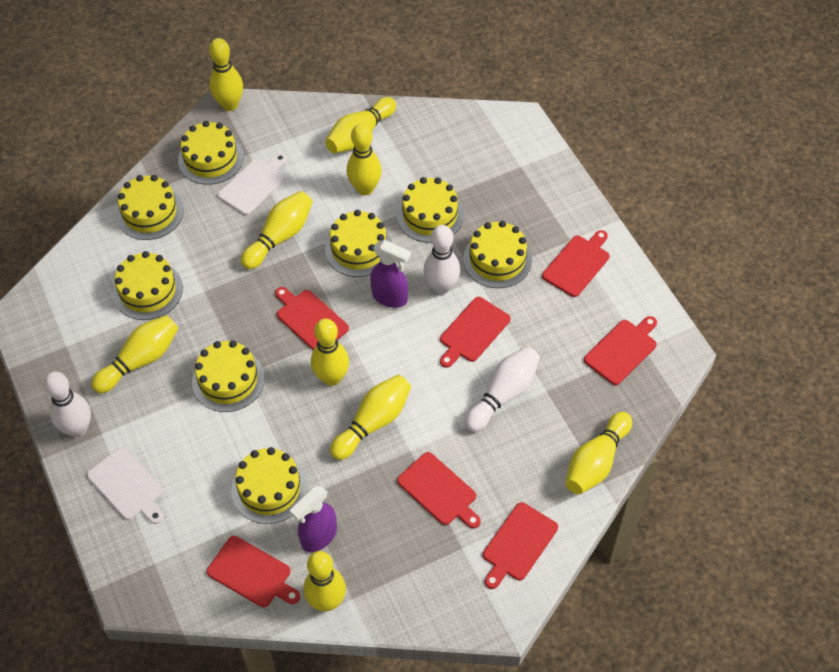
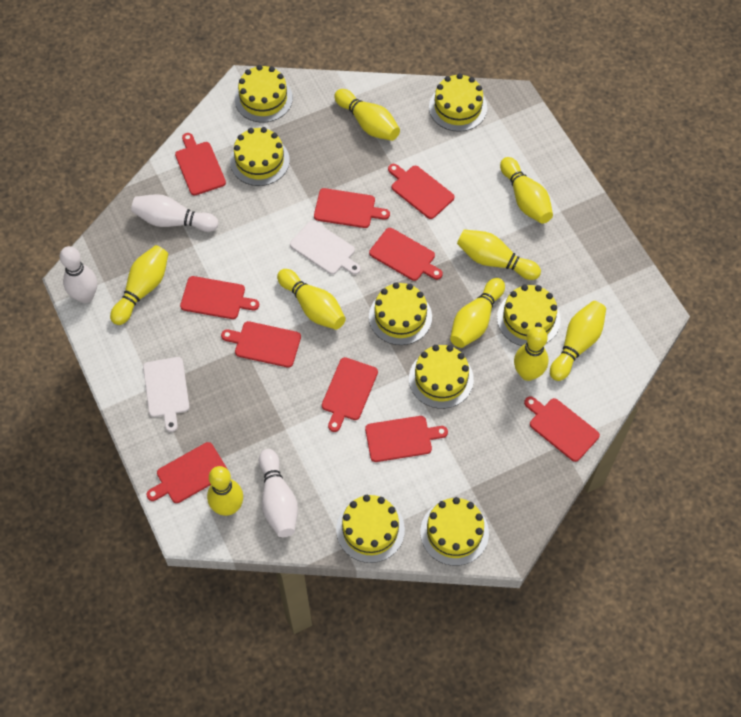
purple spray bottle: [290,486,337,552] [370,240,411,308] = 2 -> none = 0
red cutting board: [207,536,300,608] [275,287,349,350] [397,452,481,529] [440,297,511,368] [483,502,558,589] [542,230,610,297] [584,316,657,385] = 7 -> [146,442,227,503] [175,133,226,196] [180,276,259,319] [221,321,301,368] [314,188,390,228] [322,357,378,432] [365,416,448,462] [369,228,443,281] [388,164,455,219] [524,396,600,462] = 10

